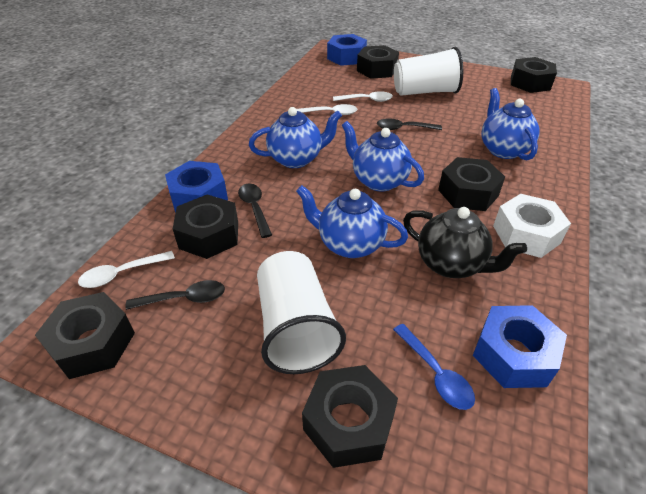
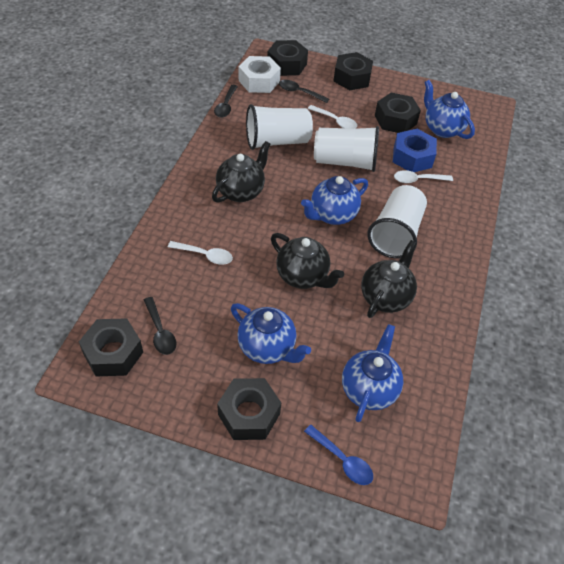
black nut: [35,292,135,379] [173,194,238,259] [302,365,398,468] [357,45,399,79] [438,157,505,211] [511,57,557,93] = 6 -> [79,318,143,377] [217,378,281,440] [267,40,308,76] [333,52,373,90] [375,93,421,133] = 5
black teapot: [403,207,527,278] = 1 -> [212,141,271,203] [271,233,344,289] [361,240,417,318] = 3
blue nut: [165,161,228,212] [327,34,367,66] [473,305,567,388] = 3 -> [393,129,437,172] = 1
white cup: [257,251,346,374] [394,47,463,96] = 2 -> [246,104,313,150] [314,126,379,172] [367,185,427,258] = 3

